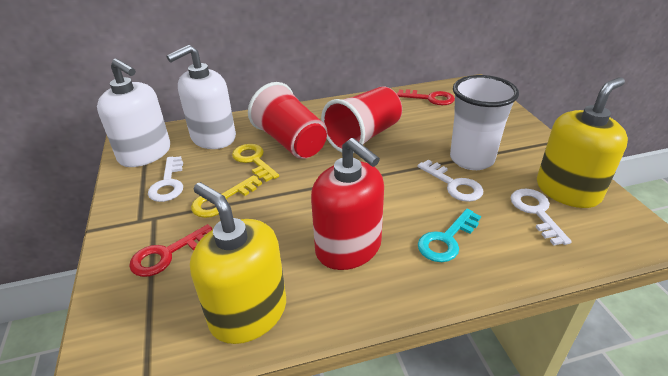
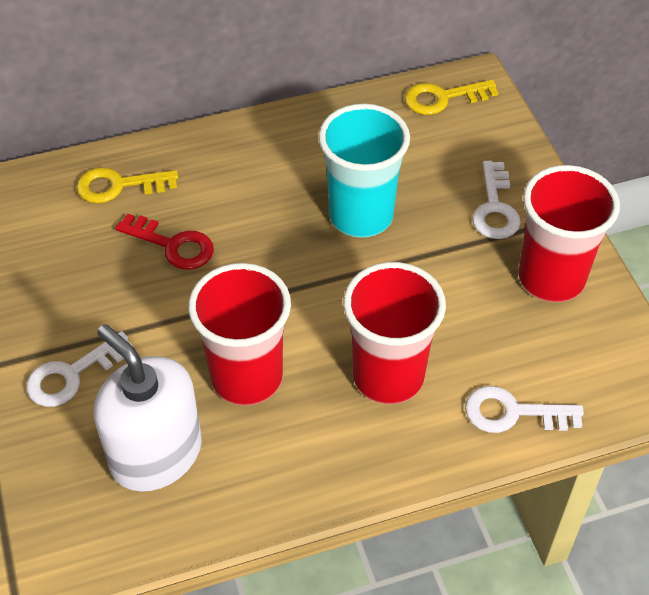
red cup: [248,82,327,159] [321,86,402,153] = 2 -> [188,263,291,405] [343,262,446,404] [518,165,620,302] = 3
red key: [129,224,212,277] [397,89,455,105] = 2 -> [115,214,214,270] = 1
red soap dispenser: [311,138,384,270] = 1 -> none = 0
turquoise cup: none = 0 -> [319,104,410,238] = 1
turquoise key: [418,209,481,262] = 1 -> none = 0
white cup: [450,75,519,170] = 1 -> none = 0
white soap dispenser: [97,59,170,167] [167,45,236,149] = 2 -> [94,324,202,492] = 1
yellow soap dispenser: [190,182,286,344] [537,77,628,208] = 2 -> none = 0

